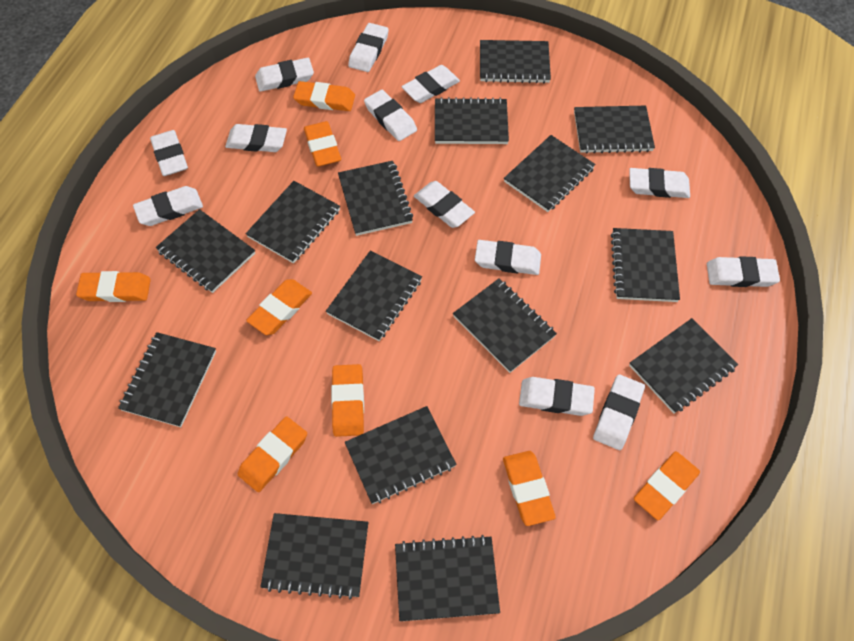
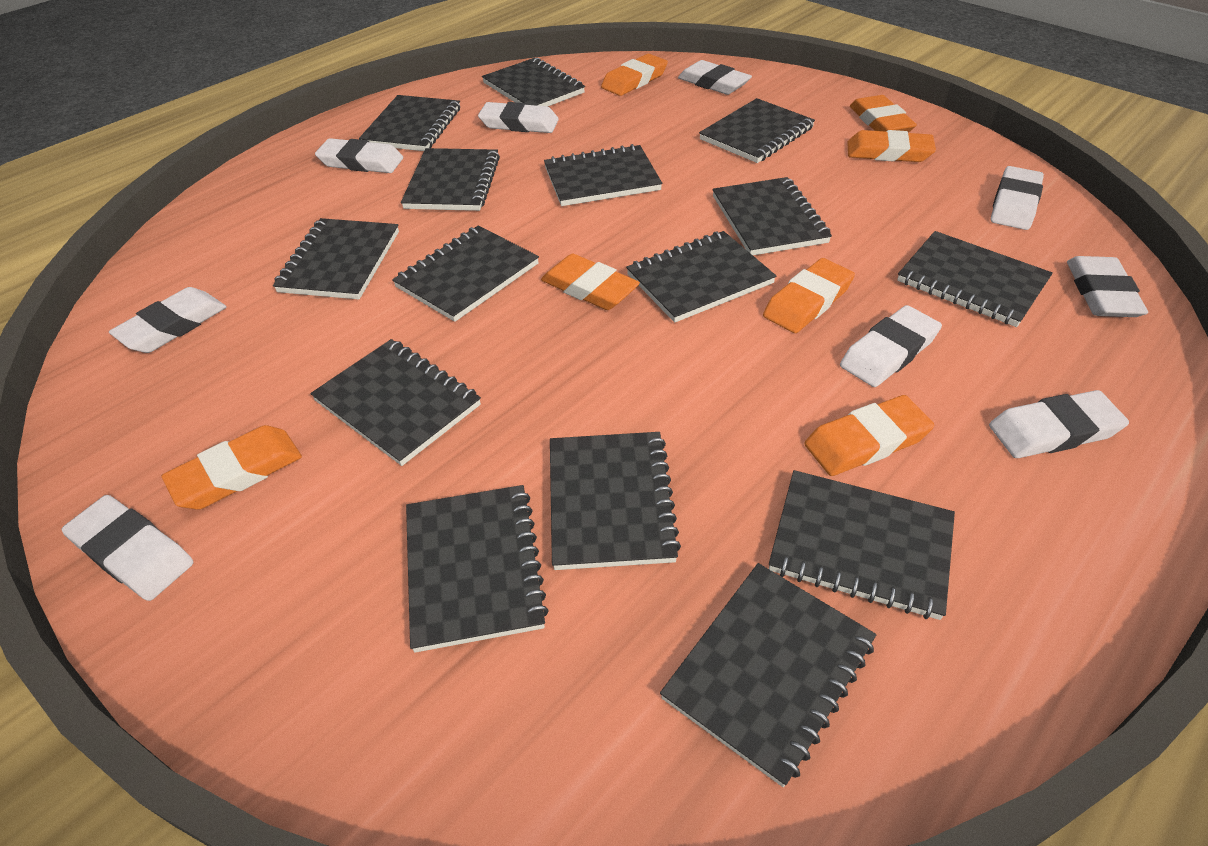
orange eraser: [76,271,151,302] [238,416,307,492] [246,279,312,335] [293,81,355,111] [304,121,341,167] [331,364,364,437] [503,451,556,526] [634,451,700,520] = 8 -> [162,425,302,509] [541,254,640,310] [601,54,668,96] [763,258,855,333] [804,395,934,476] [847,130,936,162] [850,95,917,132] = 7
white eraser: [133,186,203,226] [150,130,188,176] [225,124,287,152] [255,58,314,92] [348,23,389,72] [364,90,417,141] [402,65,460,103] [414,181,475,228] [475,240,541,275] [519,377,595,416] [593,374,645,450] [629,168,690,198] [707,256,780,287] = 13 -> [62,495,193,601] [109,287,227,353] [315,138,403,173] [478,102,559,133] [678,60,752,95] [840,305,942,387] [989,390,1129,458] [991,166,1044,230] [1067,256,1148,317] = 9

